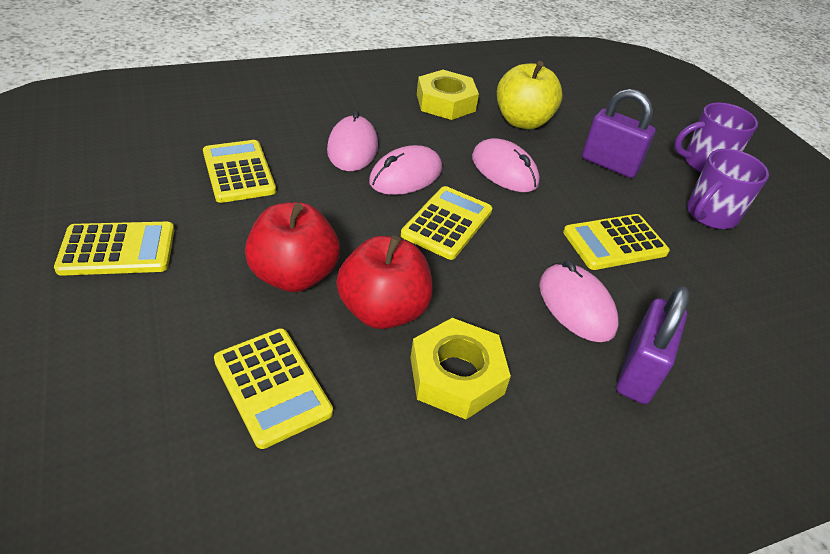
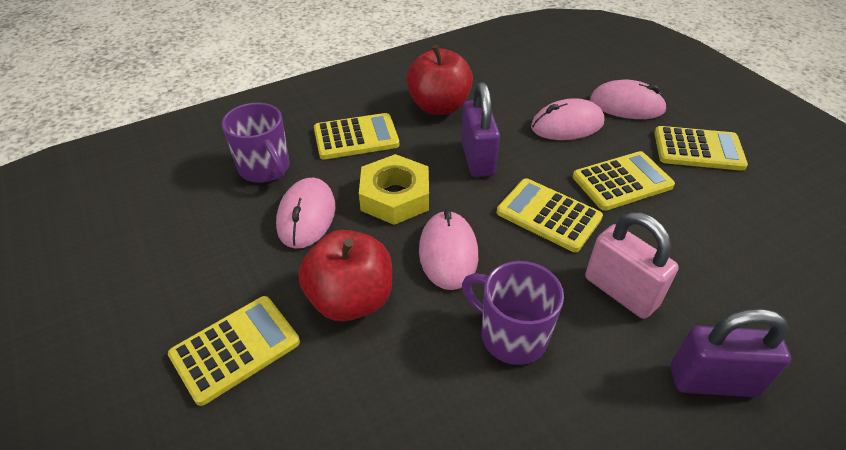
pink padlock: none = 0 -> [585,212,679,319] = 1
yellow apple: [497,61,563,129] = 1 -> none = 0
yellow nut: [410,318,511,419] [417,70,479,120] = 2 -> [359,154,429,225] = 1

